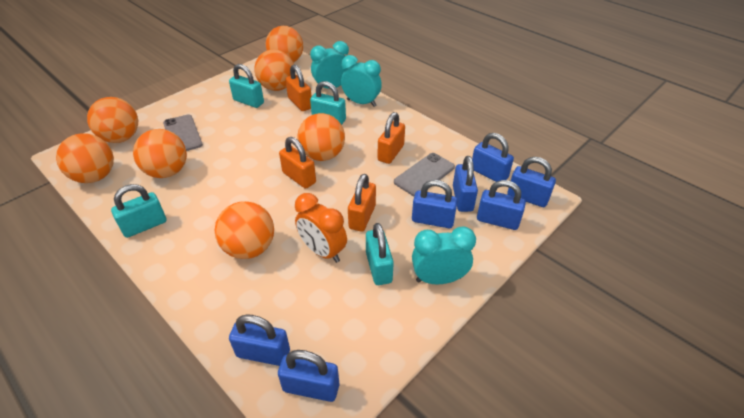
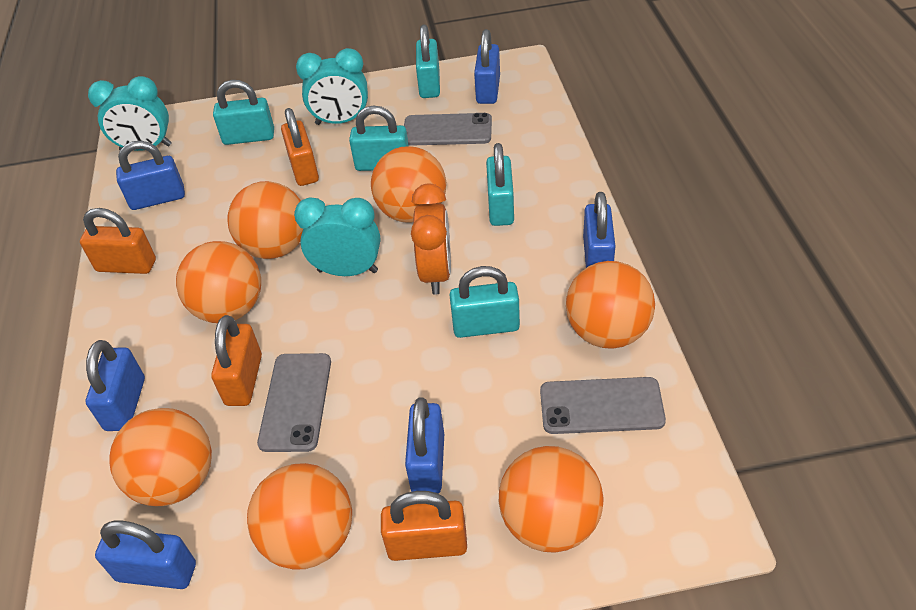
blue padlock: [229,314,290,366] [278,350,339,402] [412,180,458,228] [453,156,478,212] [472,133,514,182] [477,180,526,230] [508,157,556,207] = 7 -> [86,340,145,431] [95,521,196,589] [116,141,185,210] [405,397,444,494] [474,29,500,104] [583,192,615,268] = 6
grey phone: [163,115,203,151] [394,153,455,196] = 2 -> [257,353,331,452] [404,113,492,146] [540,377,666,434] = 3
turquoise padlock: [111,184,167,238] [229,64,264,108] [310,81,346,125] [366,223,394,285] = 4 -> [213,80,274,145] [349,106,409,171] [416,24,440,98] [449,266,520,338] [486,143,514,226] = 5

